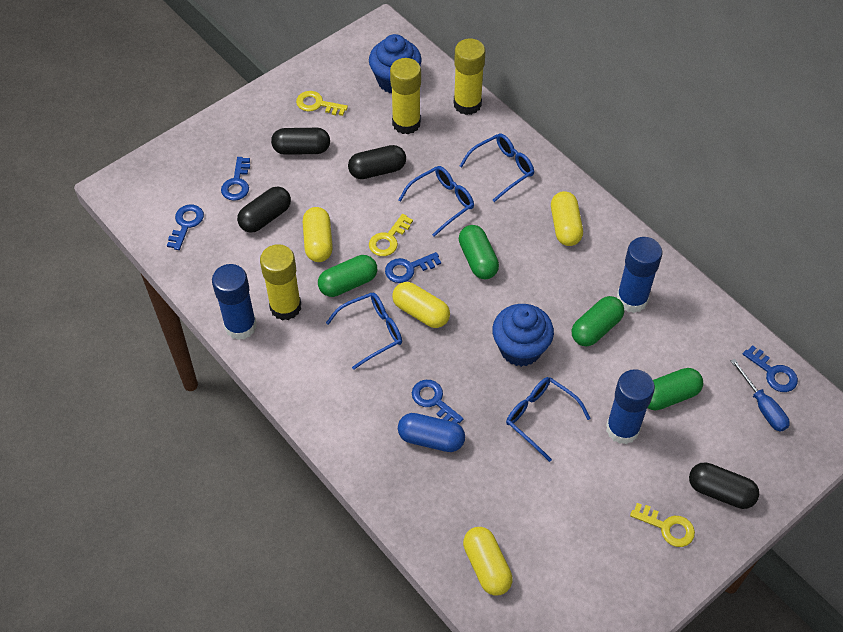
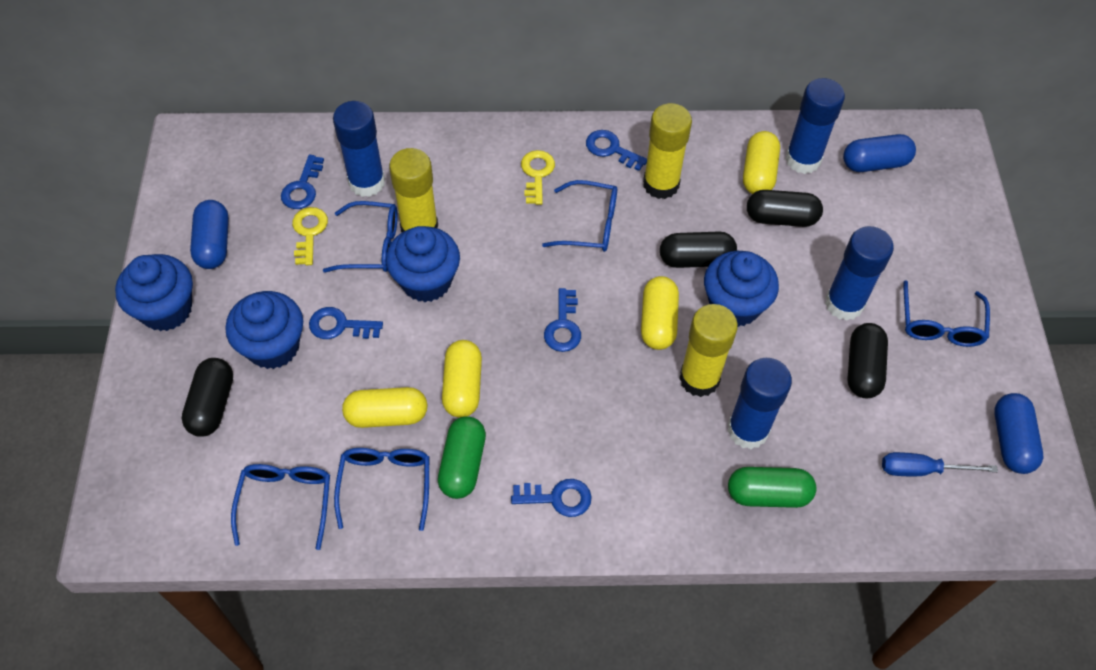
blue capsule: [398,413,465,452] = 1 -> [190,200,229,269] [843,134,916,172] [994,393,1043,474] = 3
blue cupcake: [369,34,422,93] [492,304,554,367] = 2 -> [115,254,193,331] [225,291,303,369] [386,226,460,302] [704,251,779,327] = 4
blue glasses: [326,293,402,370] [399,166,474,237] [460,134,534,202] [506,377,591,462] = 4 -> [231,464,330,550] [323,201,398,273] [334,448,429,531] [542,180,617,252] [903,280,990,347] = 5
blue glue stick: [212,264,257,340] [606,369,655,444] [617,237,662,313] = 3 -> [333,101,385,197] [727,358,792,449] [785,78,845,174] [825,226,894,321] = 4
green capsule: [318,255,377,297] [459,225,499,279] [572,296,624,347] [647,368,703,410] = 4 -> [438,416,486,499] [728,467,816,508] = 2
yellow key: [296,91,348,116] [369,214,413,256] [630,503,695,547] = 3 -> [292,207,328,266] [521,150,555,205] = 2

